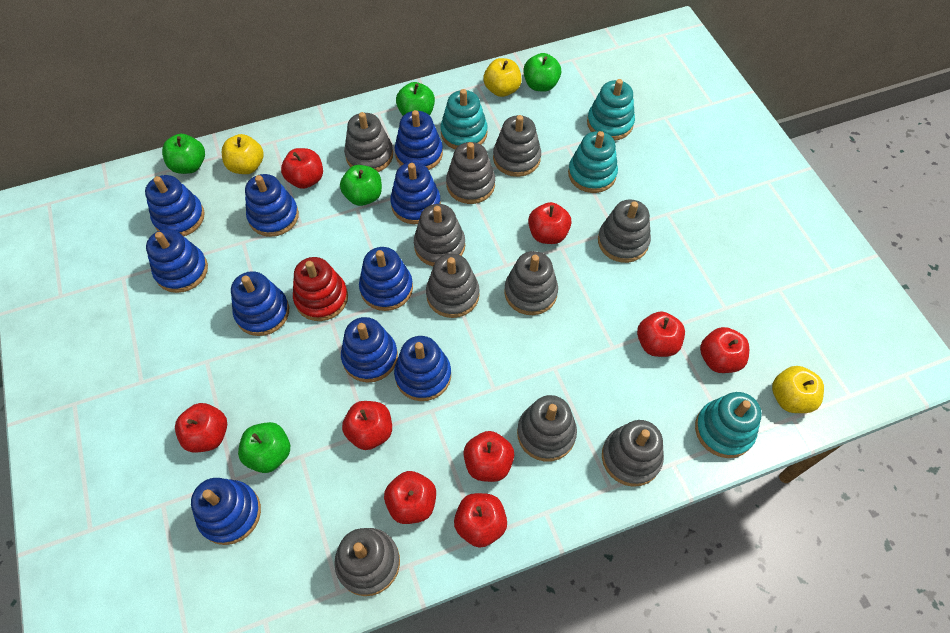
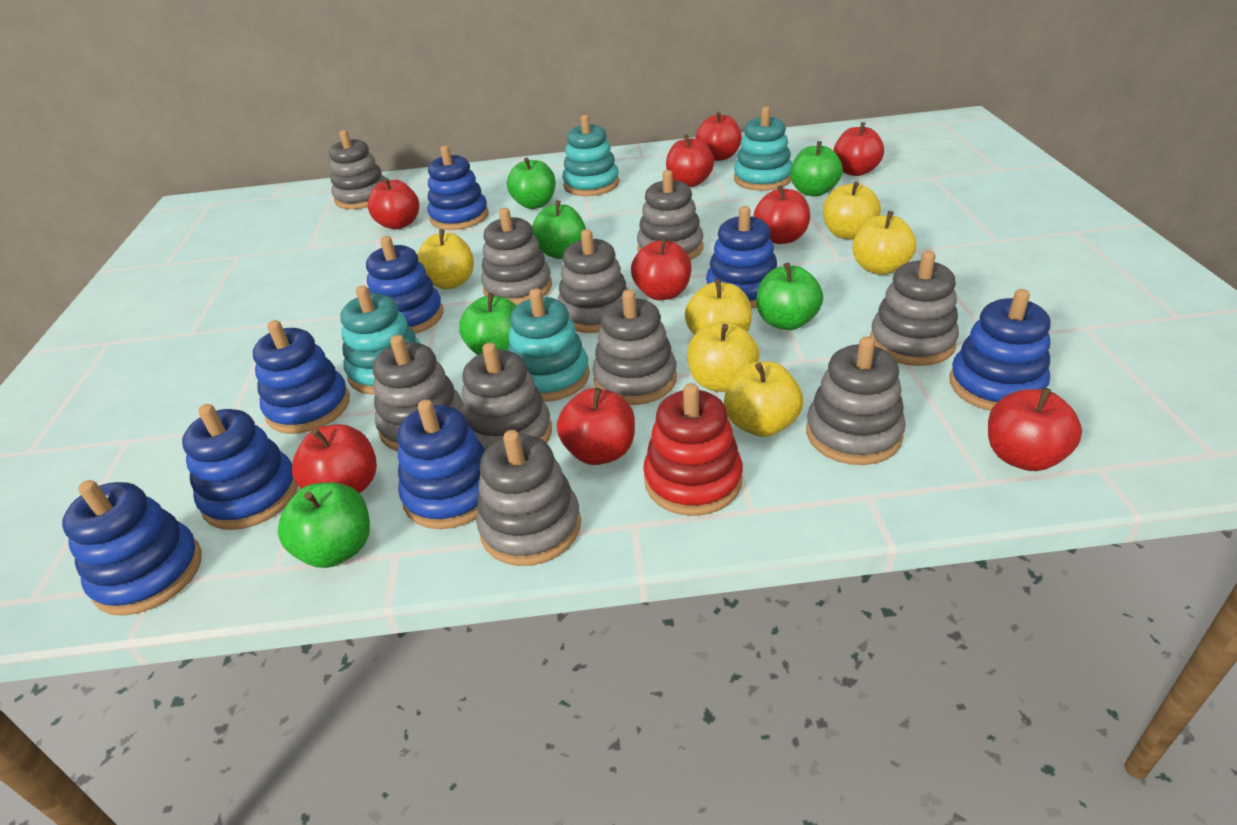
blue stacking toy: [145,175,205,236] [146,229,208,293] [191,478,261,545] [231,271,289,336] [245,174,299,237] [341,317,398,382] [359,247,413,311] [390,162,441,224] [394,336,451,401] [395,110,443,170] = 10 -> [62,480,202,616] [182,404,298,530] [253,320,350,434] [366,236,443,334] [397,399,485,529] [428,146,489,230] [706,206,777,308] [950,289,1051,411] = 8
green apple: [162,134,205,174] [238,422,290,473] [340,165,382,206] [396,82,435,116] [523,53,561,92] = 5 -> [277,482,370,568] [459,293,517,355] [507,157,556,209] [532,200,586,259] [756,262,823,330] [791,141,843,197] = 6
yellow apple: [222,134,264,174] [483,58,522,97] [772,366,824,413] = 3 -> [417,229,474,289] [685,279,752,335] [687,322,759,392] [724,362,803,437] [823,181,881,239] [852,211,916,275] = 6

